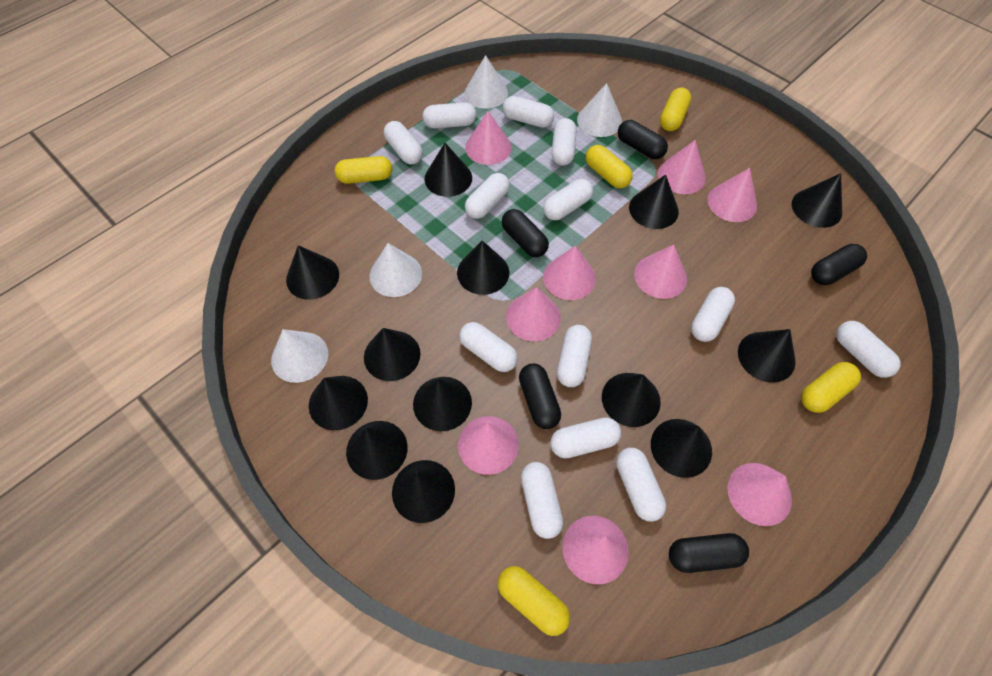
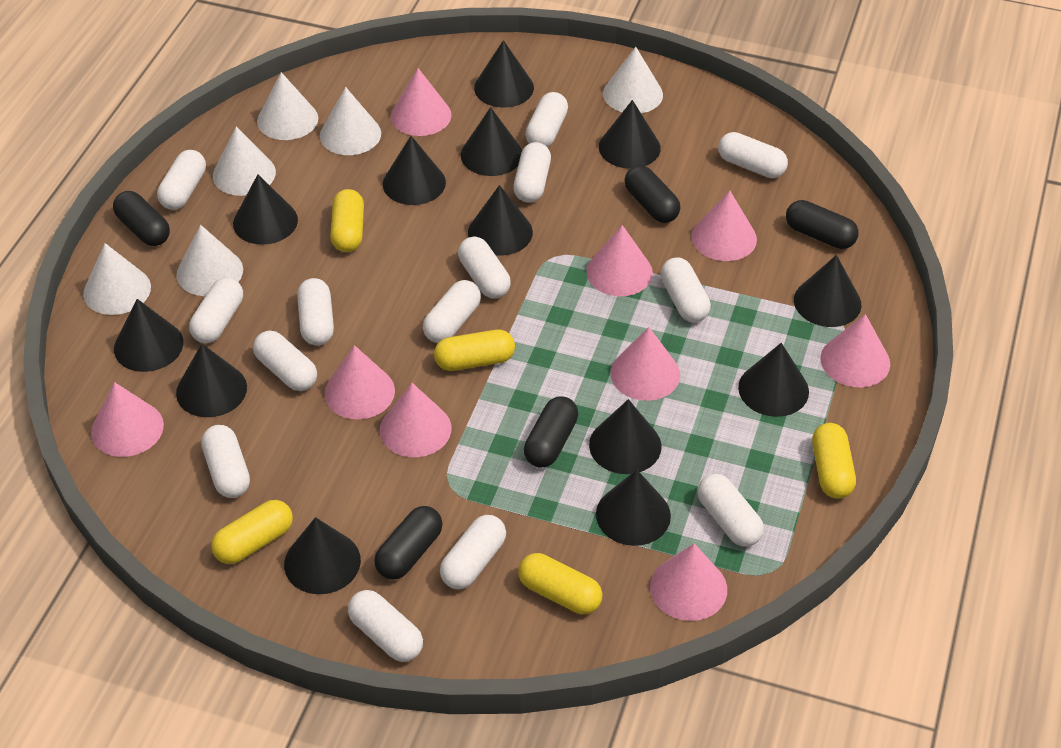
white capsule: [384,121,423,165] [423,102,476,128] [459,322,518,372] [465,173,510,219] [503,96,554,128] [521,462,563,539] [543,179,593,220] [550,417,621,458] [552,118,576,166] [557,325,592,387] [616,448,666,522] [691,287,735,342] [836,321,901,378] = 13 -> [157,150,206,210] [189,277,243,343] [201,425,250,498] [253,331,317,391] [297,278,334,346] [348,590,423,662] [423,280,481,343] [440,515,506,589] [458,237,511,298] [513,142,551,203] [525,92,568,147] [660,257,711,322] [697,474,764,547] [718,132,788,178] = 14
white cone: [271,329,328,383] [370,243,422,297] [464,55,508,109] [577,83,622,137] = 4 -> [83,243,151,315] [176,225,243,296] [213,126,276,196] [257,72,318,140] [320,87,381,155] [603,47,663,113] = 6

